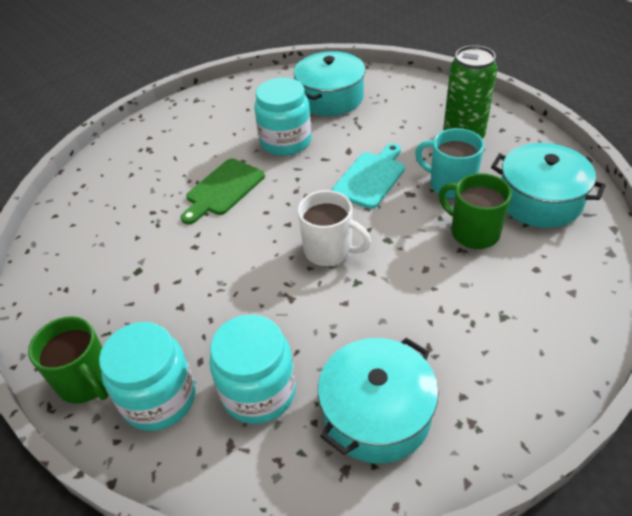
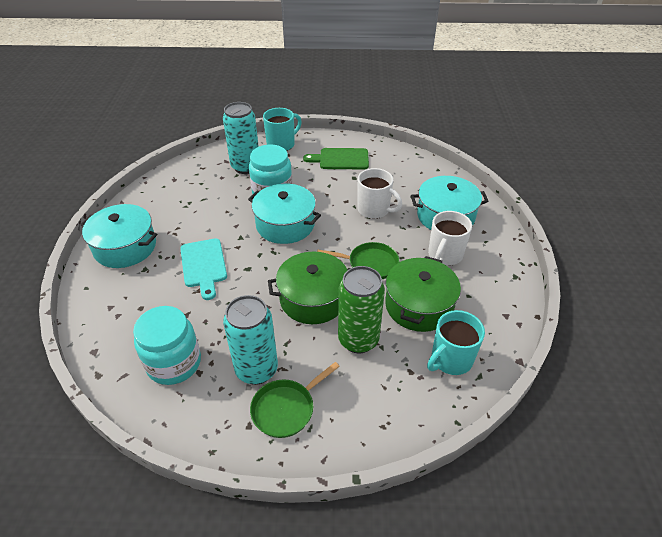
green mug: [28,316,108,404] [439,173,512,249] = 2 -> none = 0
green pan: none = 0 -> [250,362,340,438] [317,242,399,279] = 2
green pot: none = 0 -> [268,252,349,324] [385,256,461,332] = 2
turquoise can: none = 0 -> [223,102,259,174] [223,295,278,385] = 2
turquoise jar: [99,322,196,431] [210,314,296,424] [254,78,312,156] = 3 -> [133,306,201,385] [249,145,293,194] = 2
turquoise mug: [415,128,484,199] = 1 -> [263,108,302,151] [427,310,485,375] = 2
white mug: [297,190,371,266] = 1 -> [357,168,402,219] [428,211,472,266] = 2

